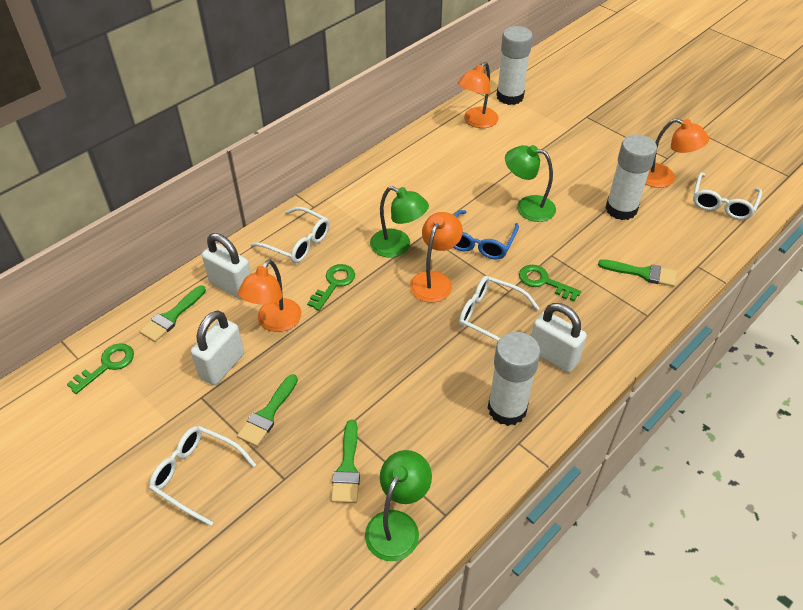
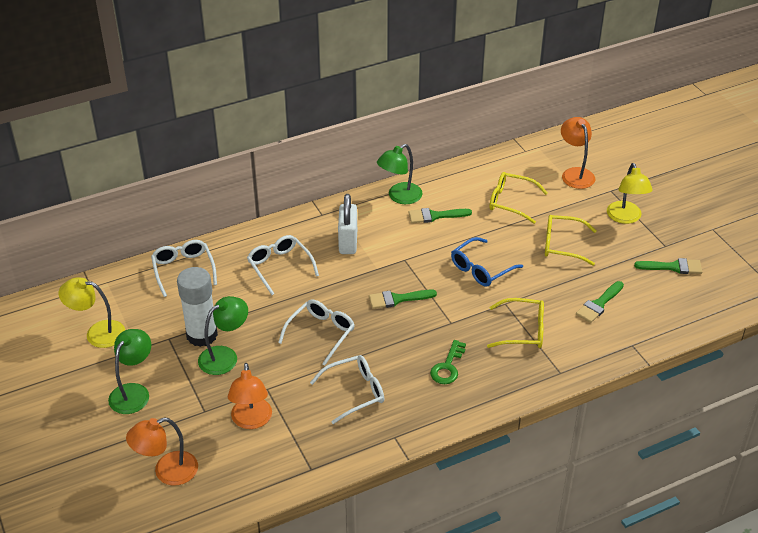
green key: [67,343,134,394] [307,264,355,311] [519,265,581,301] = 3 -> [430,340,466,384] = 1
orange lamp: [238,259,302,332] [410,212,463,302] [458,62,499,128] [645,118,709,188] = 4 -> [126,418,198,486] [228,363,272,429] [561,117,595,189] = 3
white glue stick: [488,332,541,426] [496,26,533,105] [605,134,657,220] = 3 -> [177,267,218,347] = 1
white padlock: [191,310,244,385] [202,233,251,299] [531,303,587,373] = 3 -> [338,194,357,254] = 1
yellow glasses: none = 0 -> [487,298,544,348] [489,172,548,224] [545,215,597,266] = 3
yellow lamp: none = 0 -> [58,277,125,348] [607,163,653,224] = 2

